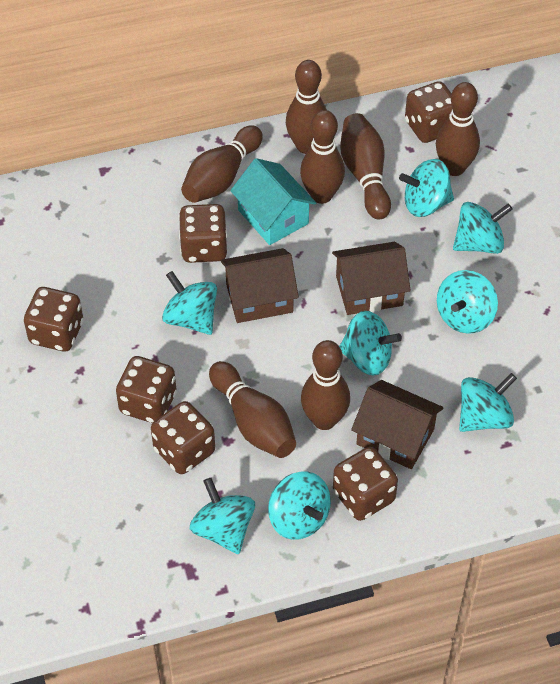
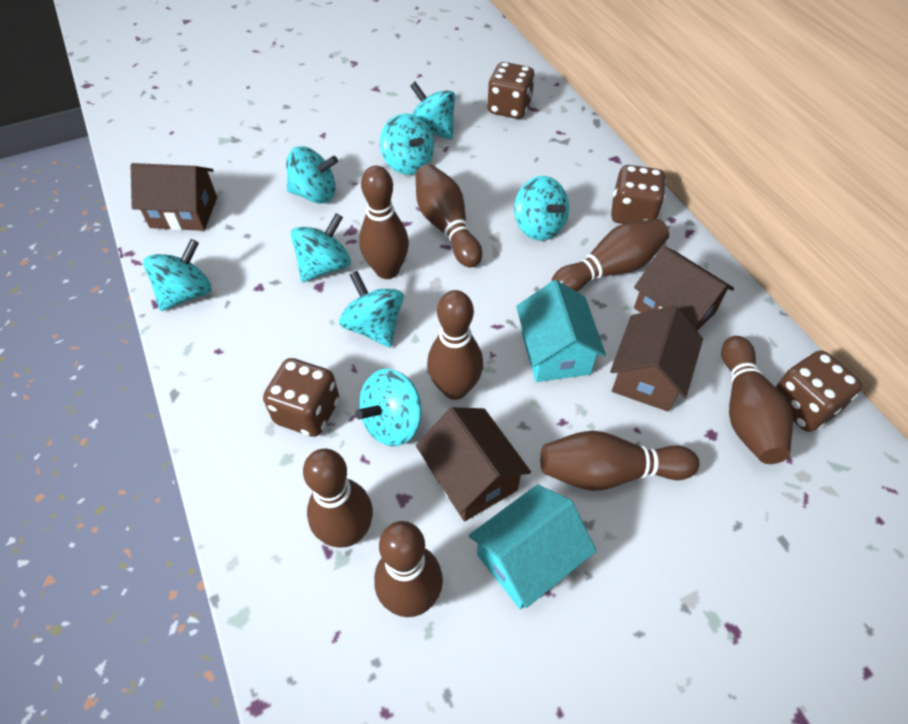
brown bowling pin: [181,125,263,203] [209,361,296,458] [286,60,327,154] [300,110,345,204] [301,340,350,430] [340,113,391,220] [436,82,480,176] = 7 -> [303,449,373,548] [359,166,409,279] [374,521,443,617] [415,164,482,267] [427,290,483,400] [540,430,699,491] [551,219,669,292] [721,336,793,464] = 8
brown dice: [24,287,83,351] [116,356,177,423] [151,401,215,474] [179,204,227,263] [333,447,398,521] [405,81,453,143] = 6 -> [263,358,339,437] [487,62,535,119] [611,165,666,224] [775,351,862,432] = 4
brown house: [221,248,299,323] [332,242,411,315] [351,380,444,469] = 3 -> [131,163,217,231] [416,407,531,521] [610,305,703,412] [634,246,734,331] = 4
turquoise house: [230,158,316,245] = 1 -> [469,484,596,609] [516,280,606,382] = 2

